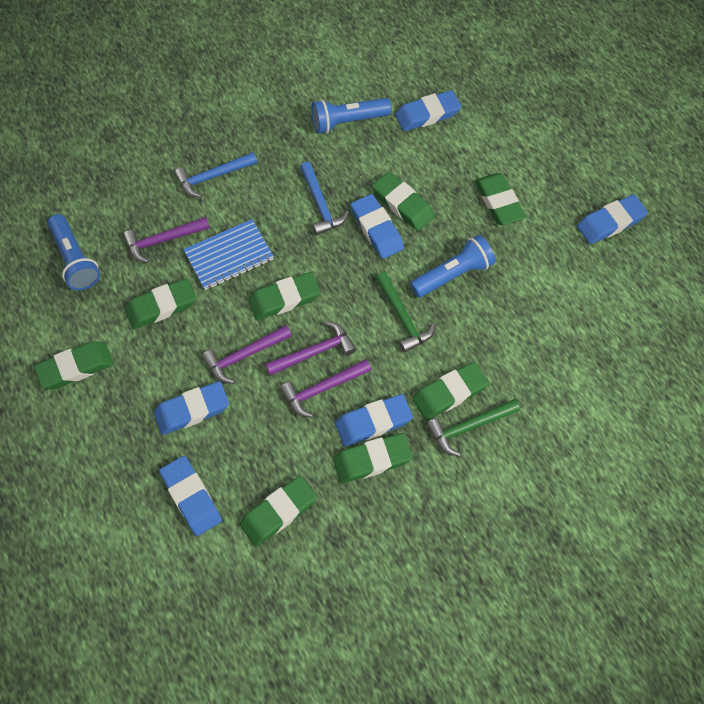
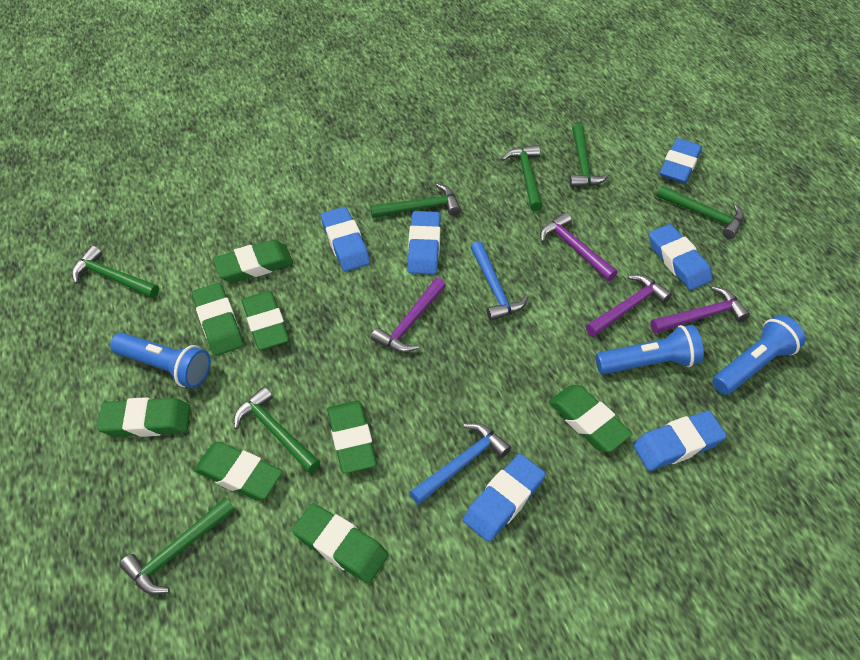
blue notebook: [183,219,274,290] = 1 -> none = 0
green hammer: [375,272,435,353] [427,399,520,456] = 2 -> [72,246,159,298] [120,498,235,594] [234,387,320,473] [370,183,461,218] [502,145,543,211] [569,124,610,187] [657,185,744,239] = 7

